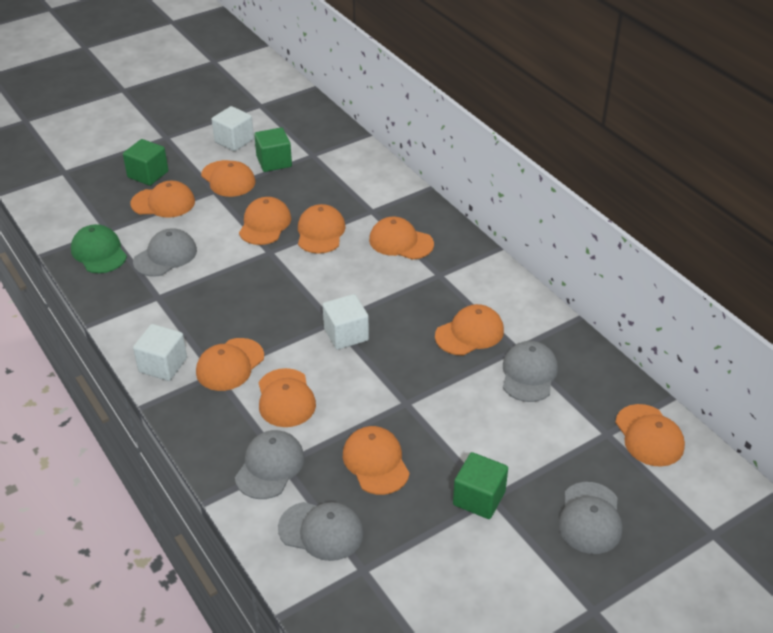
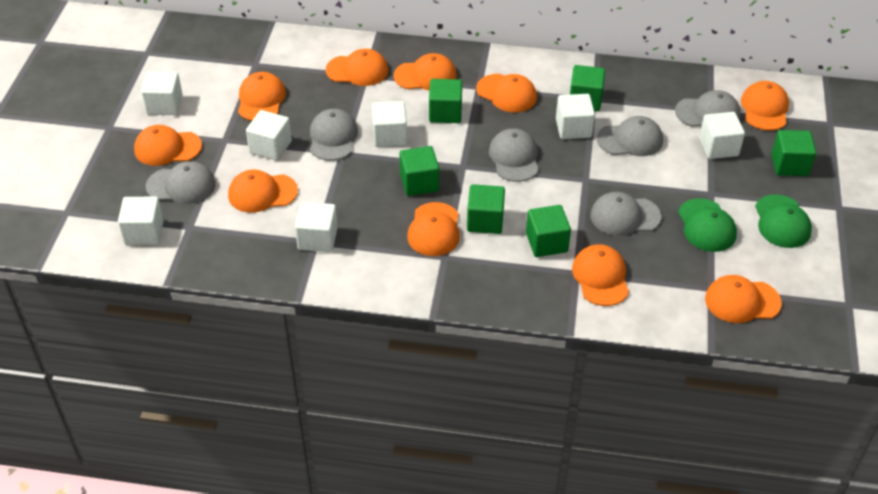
green cap: [71,224,127,273] = 1 -> [678,198,737,252] [755,194,812,248] = 2
green cube: [123,139,168,186] [254,127,292,172] [453,452,508,519] = 3 -> [399,146,439,196] [429,79,462,123] [467,184,505,234] [526,205,571,257] [570,65,605,111] [771,130,816,176] = 6
grey cap: [133,228,197,277] [235,430,305,499] [278,502,364,561] [503,341,558,402] [558,482,622,554] = 5 -> [146,161,216,204] [310,109,358,161] [489,128,539,182] [590,192,661,236] [597,116,663,156] [675,90,741,126] = 6
white cube: [133,324,187,381] [212,106,254,151] [323,294,369,350] = 3 -> [118,197,164,245] [141,71,183,115] [246,110,292,161] [295,202,338,252] [372,101,407,147] [556,94,595,139] [699,112,745,159] = 7

